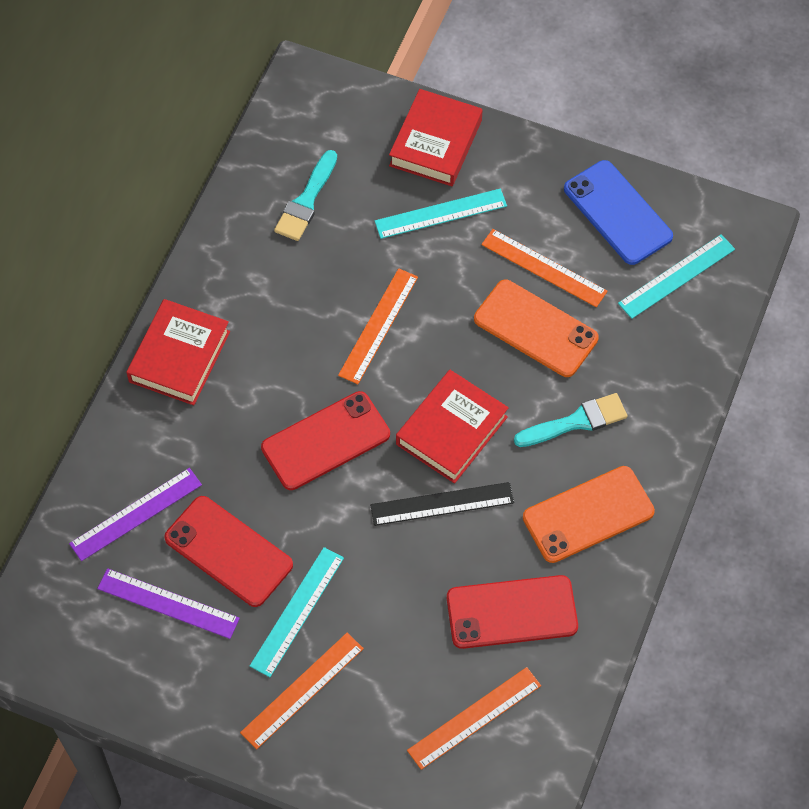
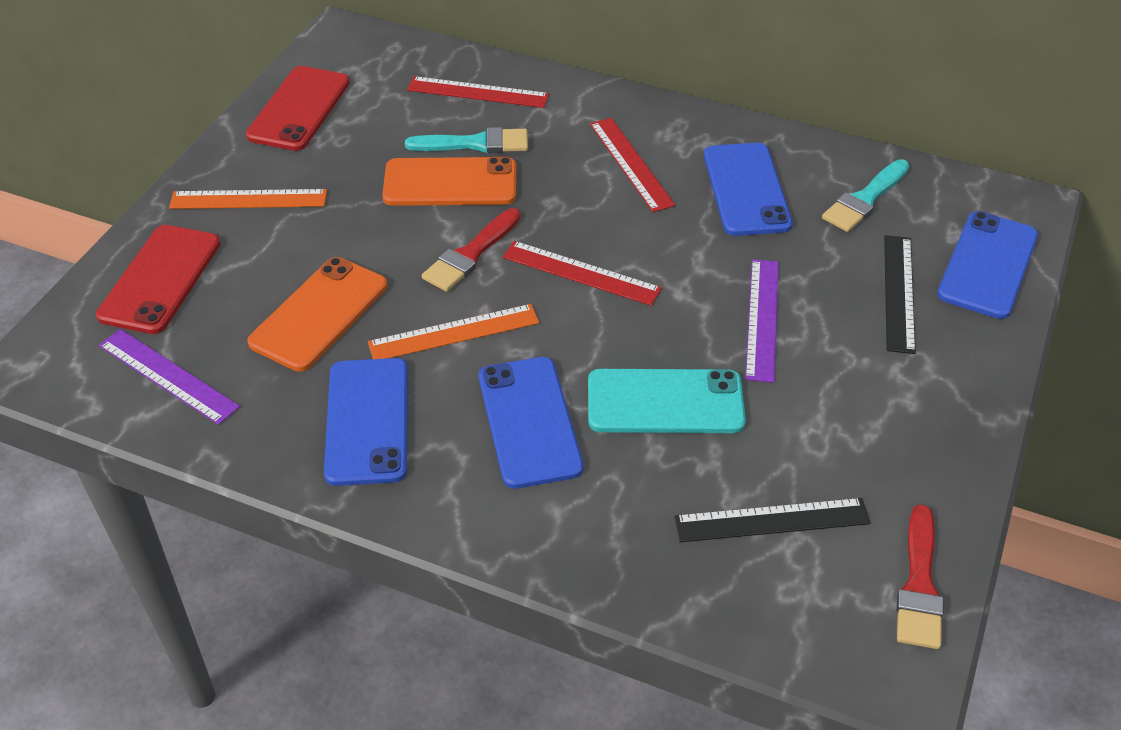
black ruler: [370,482,514,526] = 1 -> [674,498,870,542] [884,235,916,354] = 2
blue phone: [564,160,673,265] = 1 -> [324,358,408,486] [479,357,583,489] [704,143,793,236] [937,211,1038,319] = 4
orange ruler: [240,633,364,749] [338,268,418,384] [407,667,541,770] [481,229,608,307] = 4 -> [169,189,327,209] [368,304,539,359] = 2
red book: [126,299,230,405] [389,89,483,186] [396,370,509,483] = 3 -> none = 0
red brush: none = 0 -> [422,208,521,292] [897,504,944,649] = 2
red phone: [164,496,293,607] [261,391,390,490] [447,575,578,649] = 3 -> [96,225,220,334] [246,66,350,151] = 2
red ruler: none = 0 -> [407,76,549,108] [503,241,662,306] [590,118,676,212] = 3
turquoise phone: none = 0 -> [588,369,746,433] = 1
turquoise ruler: [250,547,344,677] [375,189,507,239] [618,234,735,319] = 3 -> none = 0

